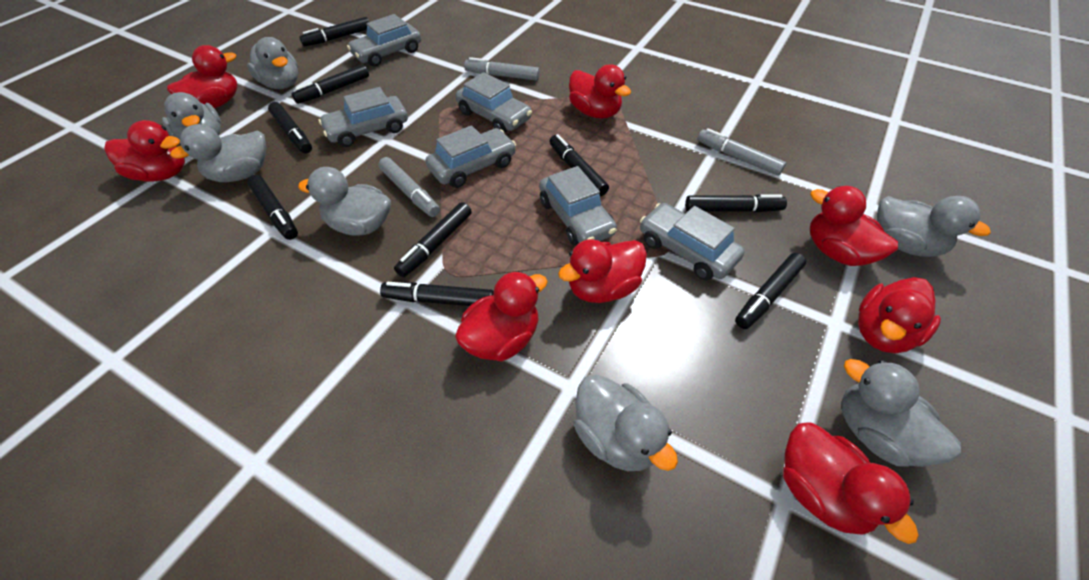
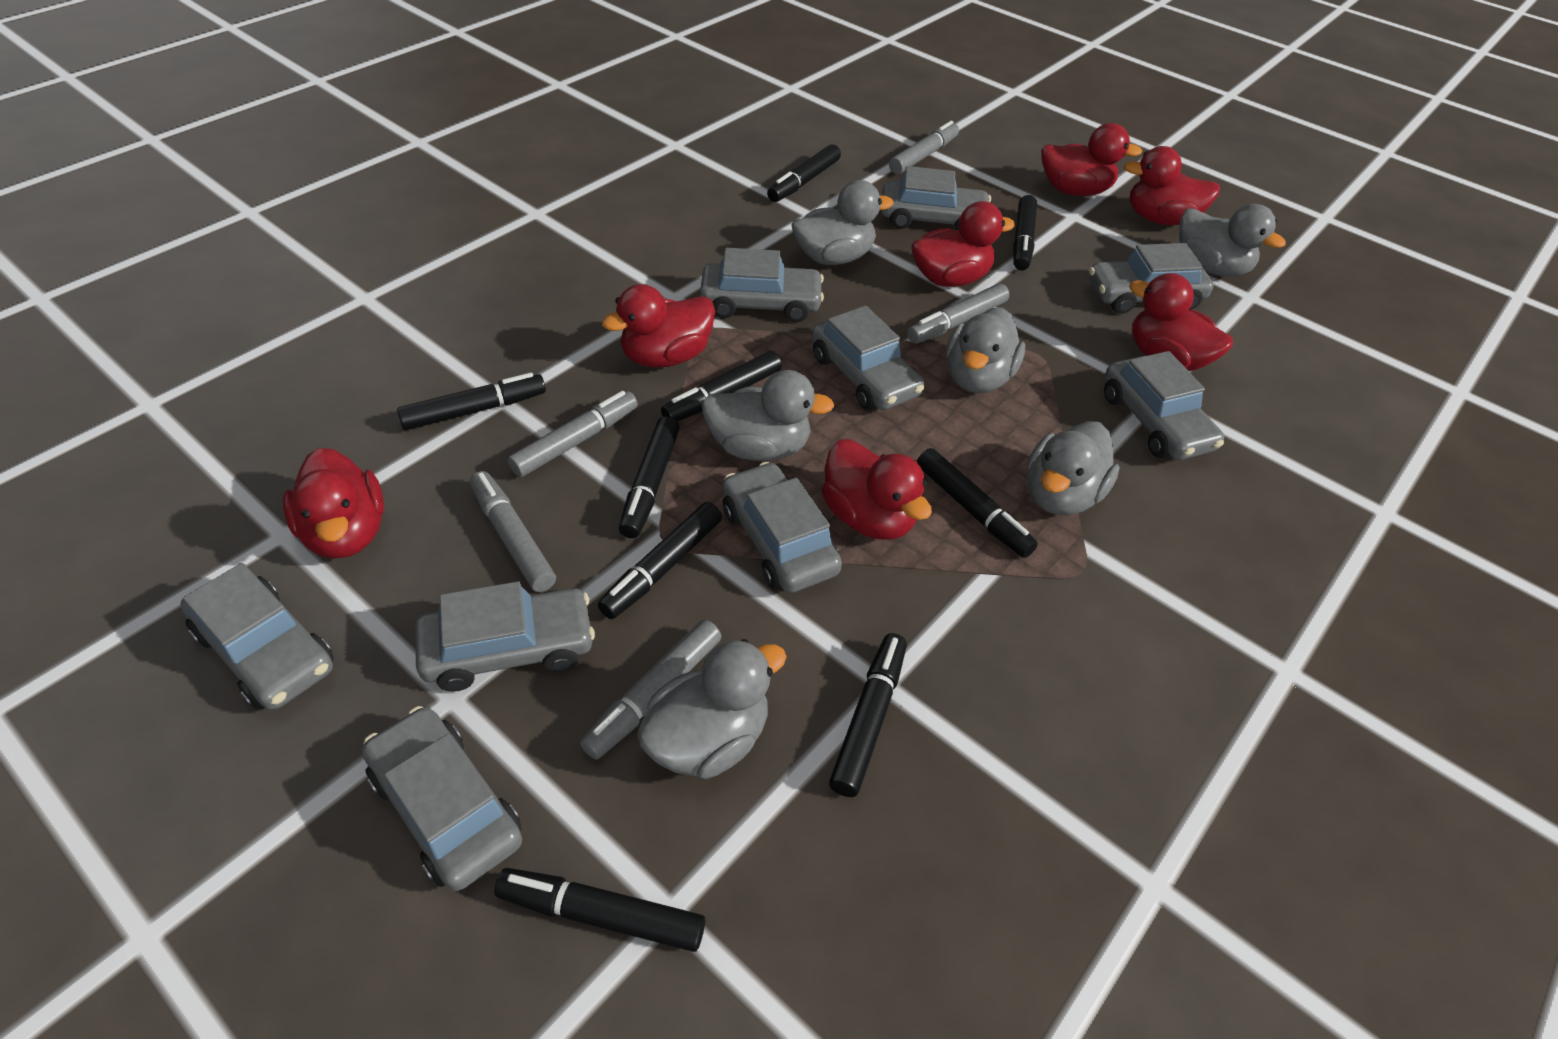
grey car: [319,87,408,147] [347,14,421,67] [426,125,516,188] [456,72,532,133] [539,166,617,246] [640,203,745,281] = 6 -> [180,563,334,710] [362,706,522,891] [415,581,595,692] [700,248,824,322] [723,462,842,593] [812,306,924,410] [881,166,991,230] [1089,243,1213,314] [1104,351,1224,460] = 9
grey duck: [162,92,221,140] [170,124,266,182] [247,37,298,89] [298,167,391,236] [573,375,678,471] [841,359,961,467] [877,196,991,257] = 7 -> [637,639,787,779] [702,370,834,461] [791,180,894,265] [946,307,1025,393] [1027,421,1120,515] [1179,204,1286,277] = 6
grey marker: [379,157,440,217] [464,57,540,81] [697,128,786,176] = 3 -> [470,471,556,592] [507,391,638,478] [580,619,722,759] [889,121,959,174] [907,283,1009,343] = 5
red duck: [104,120,185,182] [167,45,238,108] [455,271,548,361] [558,239,647,303] [569,64,631,118] [783,422,919,544] [810,186,898,266] [858,277,941,353] = 8 -> [283,448,384,559] [602,284,715,368] [821,439,932,540] [911,201,1015,287] [1041,123,1142,196] [1124,146,1220,226] [1129,273,1233,371] = 7

